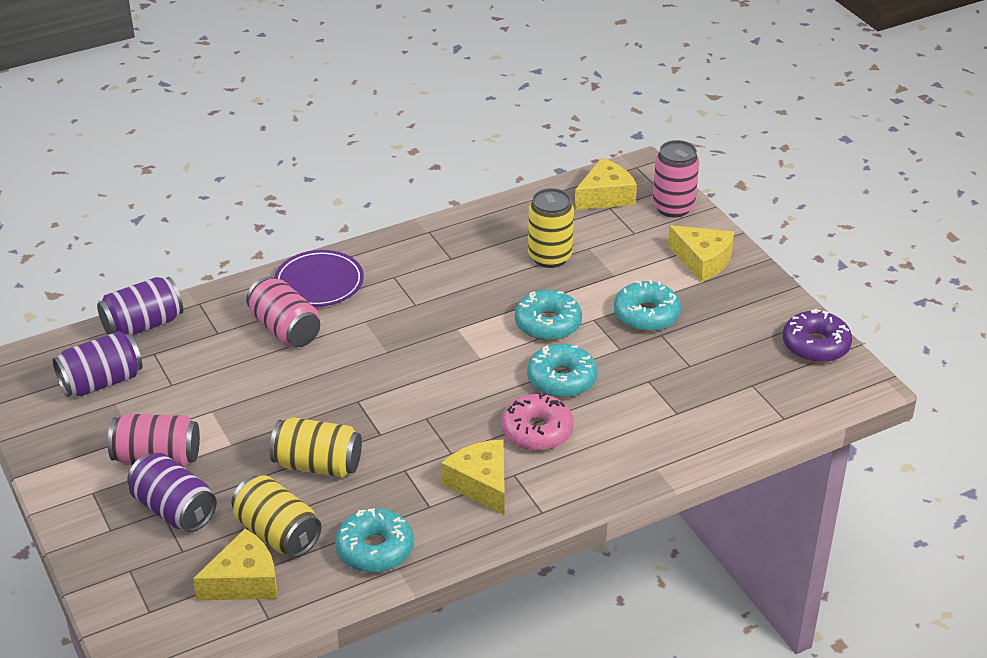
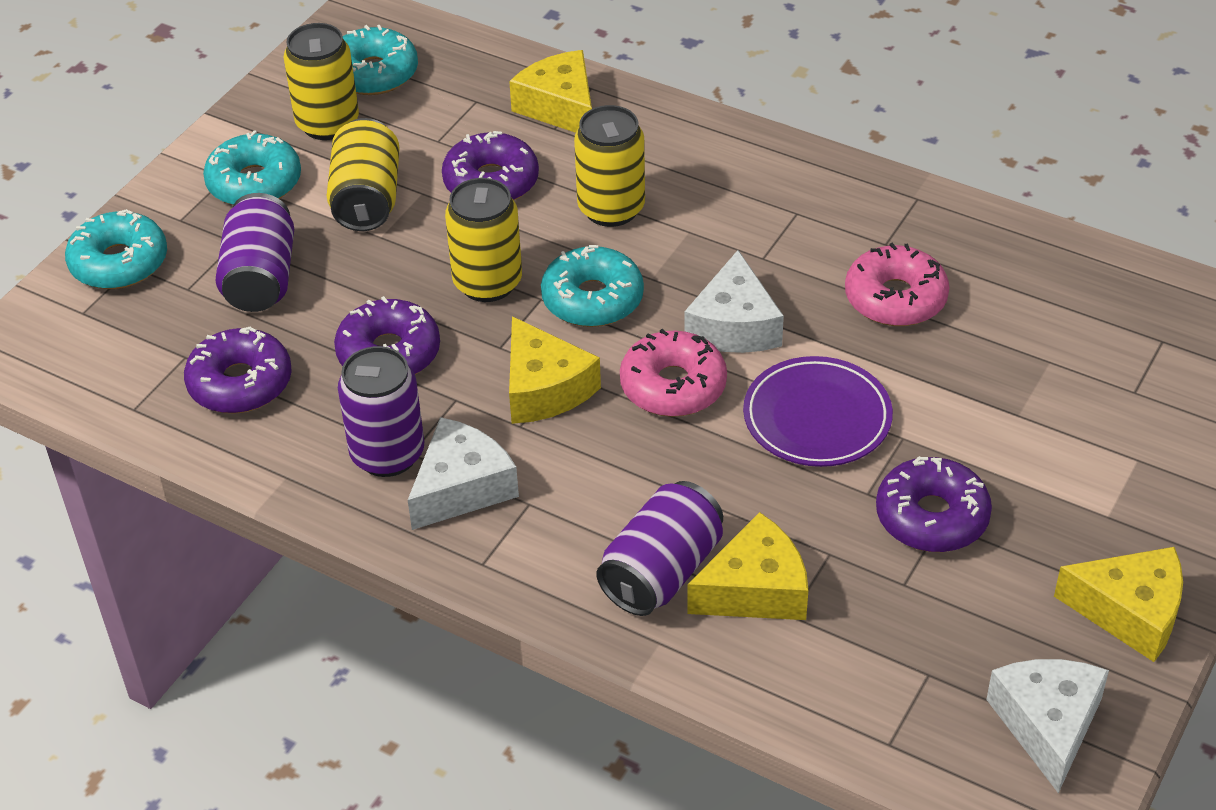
pink can: [108,414,200,467] [246,276,320,347] [652,140,699,217] = 3 -> none = 0
pink donut: [501,392,574,451] = 1 -> [620,329,727,417] [845,243,949,326] = 2
purple donut: [783,309,852,363] = 1 -> [184,326,292,414] [334,296,440,374] [442,131,539,200] [876,456,992,552] = 4
white cheese: none = 0 -> [408,417,519,530] [684,250,784,353] [986,659,1109,793] = 3
yellow can: [231,475,322,557] [270,417,362,478] [528,188,574,268] = 3 -> [284,23,359,140] [327,118,400,231] [445,178,522,302] [574,105,645,227] = 4

